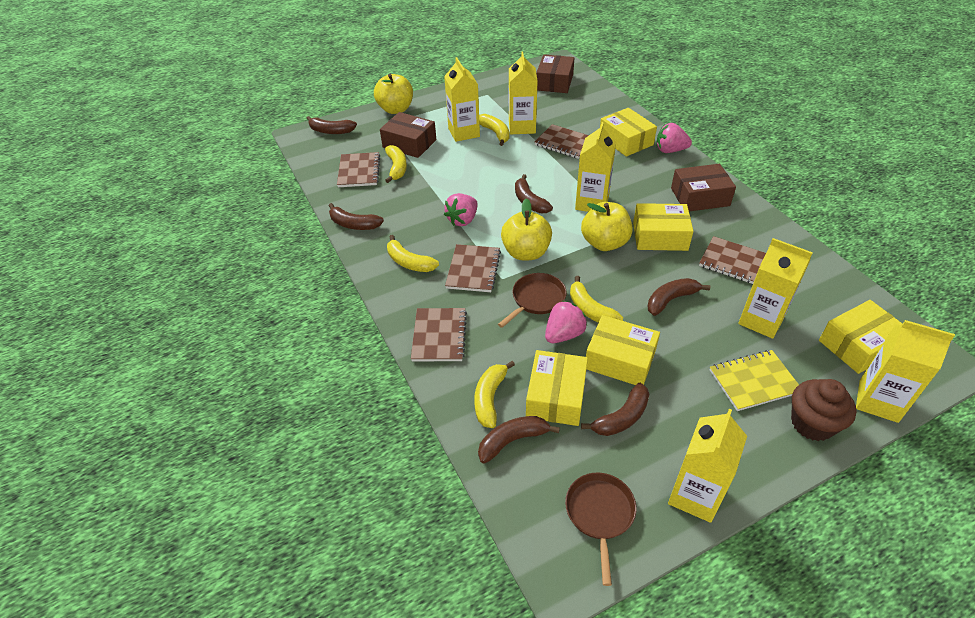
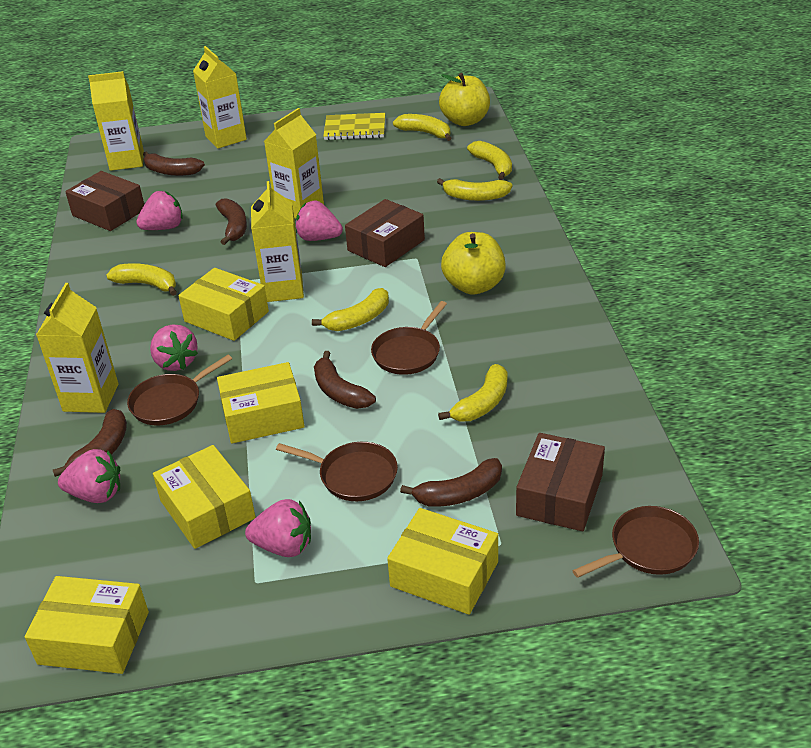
brown banana: [306,116,357,134] [329,203,384,230] [478,416,560,464] [515,174,553,213] [581,383,650,436] [648,278,710,316] = 6 -> [53,409,127,477] [143,152,205,176] [216,199,247,245] [314,351,376,409] [400,458,502,507] = 5
brown cupcake: [791,379,857,441] = 1 -> none = 0
brown notebook: [337,152,380,187] [411,308,467,361] [445,244,501,292] [535,124,589,159] [699,236,766,284] = 5 -> none = 0
brown pan: [498,273,567,328] [565,472,636,586] = 2 -> [127,355,232,425] [276,442,398,501] [371,301,447,375] [572,506,699,578] = 4
pink strawberry: [444,193,478,226] [545,300,587,343] [656,123,692,153] = 3 -> [58,449,120,503] [136,191,183,230] [150,324,198,371] [245,499,311,557] [295,201,343,241] = 5
yellow apple: [374,74,413,114] [501,198,552,260] [581,202,632,251] = 3 -> [439,73,490,126] [441,232,506,295] = 2
yellow banana: [385,145,407,183] [387,235,439,272] [474,361,515,428] [479,114,510,146] [570,276,623,323] = 5 -> [106,263,177,296] [312,288,389,331] [393,114,452,141] [437,178,512,201] [438,364,508,421] [467,141,512,180] = 6
yellow carton: [444,57,480,142] [509,52,538,134] [575,122,616,212] [668,409,747,523] [738,238,813,339] [856,320,955,423] = 6 -> [36,283,118,413] [88,71,144,171] [193,46,247,149] [251,181,304,302] [264,108,324,219] = 5

